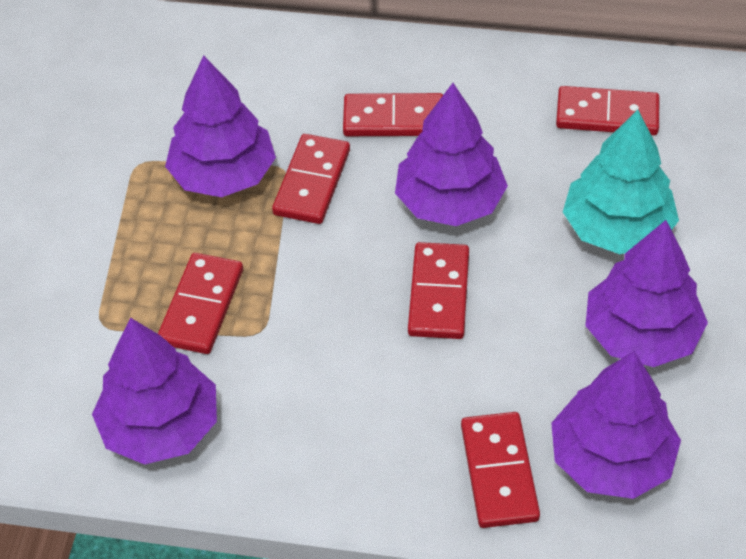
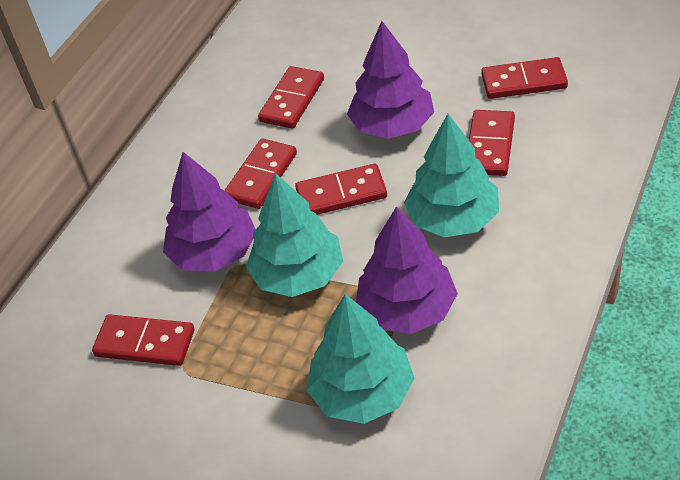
purple tree: [92,318,217,465] [165,55,276,197] [395,83,508,226] [551,351,681,499] [585,220,708,367] = 5 -> [163,152,256,272] [347,21,434,139] [356,207,458,334] = 3
turquoise tree: [563,110,679,254] = 1 -> [246,173,343,297] [307,294,414,424] [404,114,499,237] = 3

